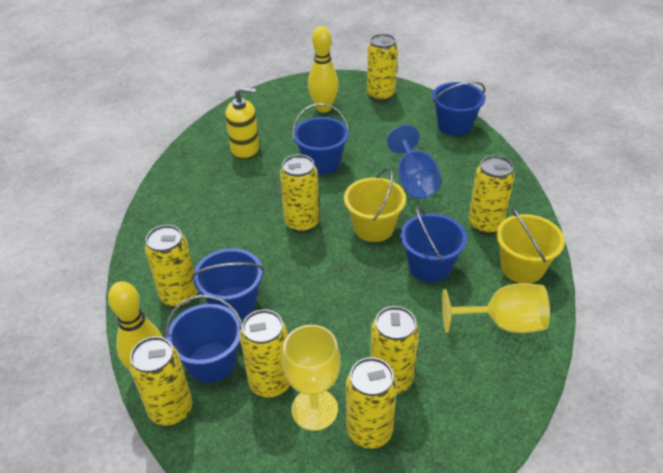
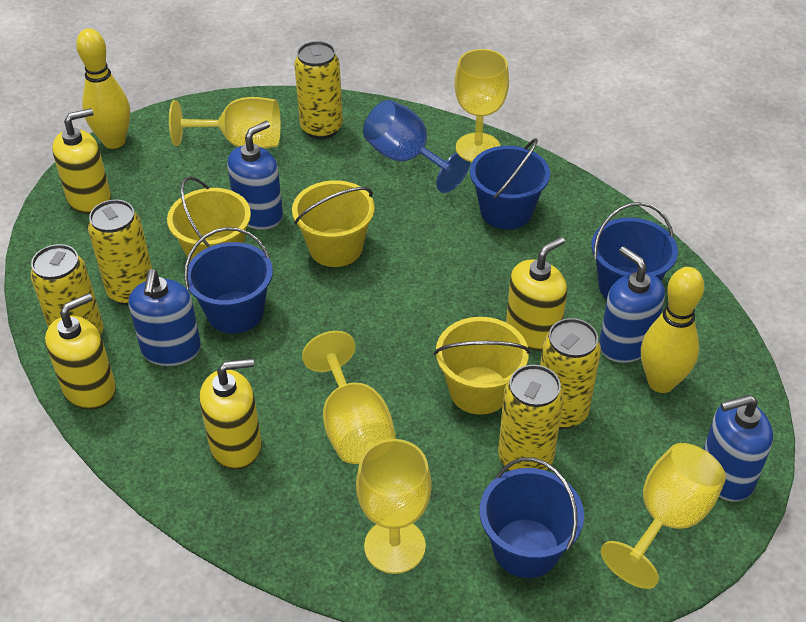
blue bucket: [165,295,242,383] [192,248,264,319] [292,103,349,174] [400,205,467,283] [432,81,485,136] = 5 -> [184,227,273,334] [470,138,550,230] [479,457,584,578] [591,202,678,299] = 4
blue soap dispenser: none = 0 -> [129,269,201,366] [227,121,283,230] [599,246,665,363] [703,395,773,502] = 4
yellow bucket: [344,168,406,242] [496,207,565,283] = 2 -> [167,176,251,261] [292,180,375,267] [434,317,530,415] = 3
yellow can: [129,336,192,426] [145,225,198,308] [240,309,290,398] [280,154,320,233] [346,357,397,449] [367,34,398,101] [370,306,419,394] [468,155,515,235] = 8 -> [30,244,103,335] [88,200,152,306] [294,41,343,139] [498,365,564,471] [540,318,601,429] = 5
yellow goblet: [282,325,341,431] [442,283,550,333] = 2 -> [169,97,281,149] [302,331,396,464] [356,439,432,574] [455,49,509,162] [601,443,726,589] = 5
yellow soap dispenser: [225,87,260,160] = 1 -> [45,293,116,410] [52,108,111,214] [200,358,262,470] [506,236,567,351] = 4

